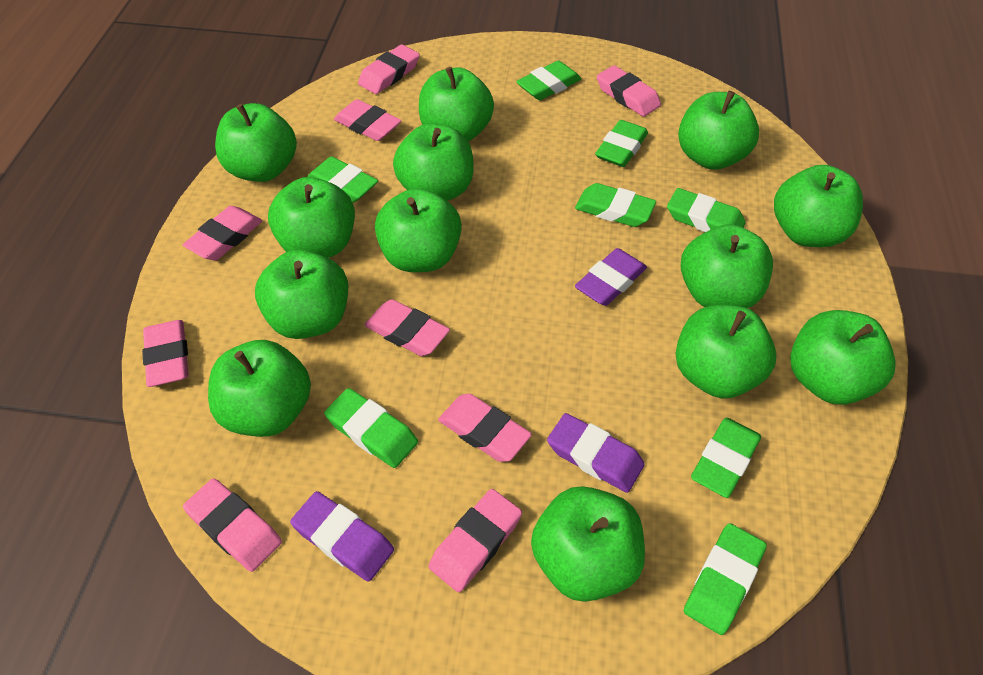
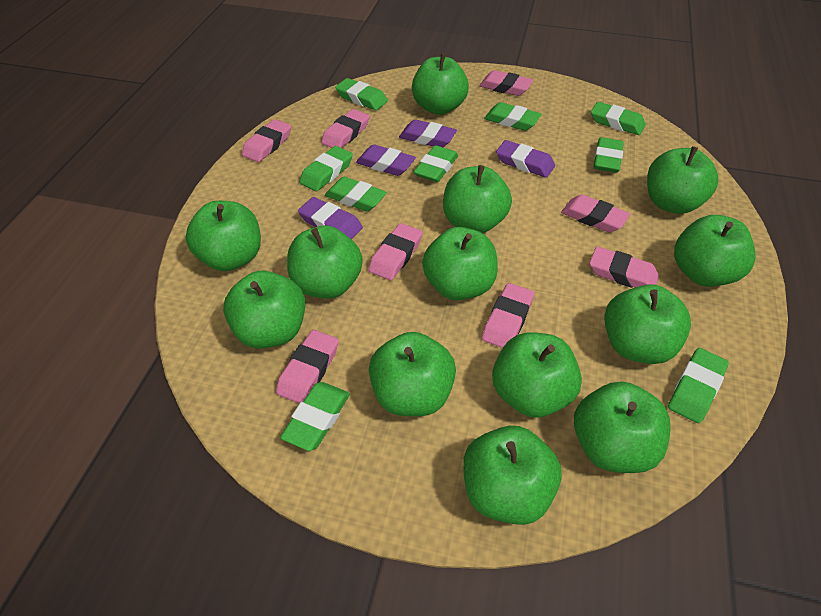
green eraser: [307,157,378,203] [324,388,418,468] [516,61,581,100] [575,183,656,227] [595,120,648,167] [667,188,746,232] [684,523,767,635] [691,418,761,498] = 8 -> [280,382,350,451] [299,146,353,191] [325,177,387,212] [335,78,388,111] [414,145,458,182] [484,102,542,131] [591,102,646,135] [593,137,624,173] [668,348,729,423] = 9
pink eraser: [142,320,189,387] [183,206,262,261] [183,478,282,572] [334,99,401,141] [358,44,420,94] [364,299,450,356] [429,489,522,592] [438,393,532,462] [597,65,661,117] = 9 -> [242,119,291,162] [276,330,339,404] [321,109,370,148] [368,223,423,280] [479,70,533,96] [482,283,534,348] [561,194,630,232] [589,247,659,288] = 8
purple eraser: [290,491,394,581] [547,413,645,493] [575,248,647,306] = 3 -> [298,197,363,239] [356,144,416,176] [399,120,457,147] [496,140,555,178] = 4

